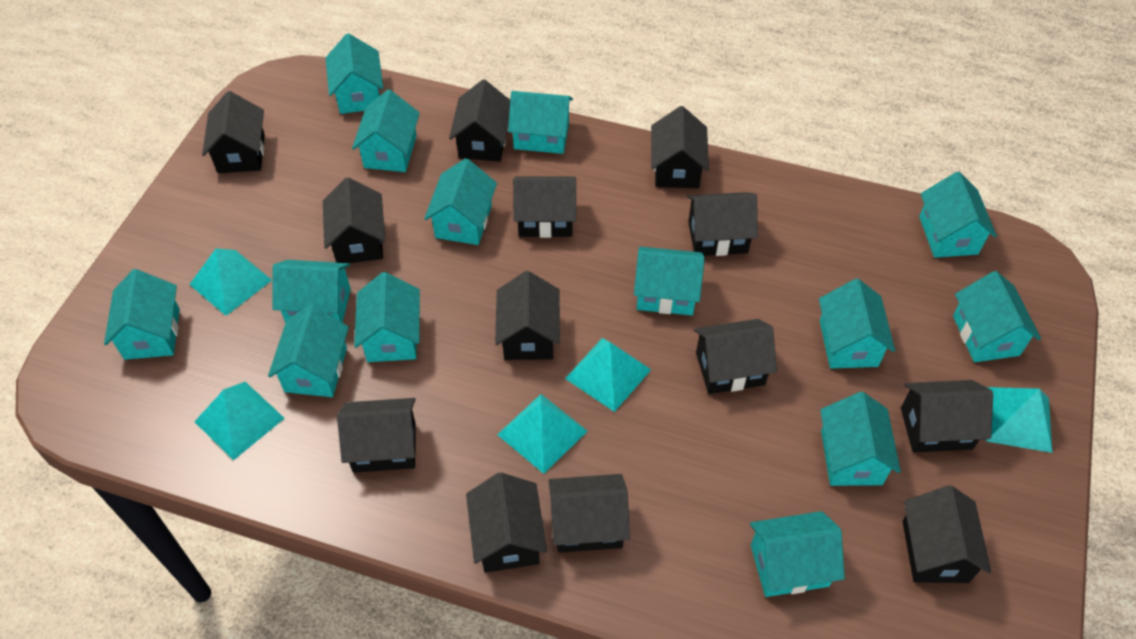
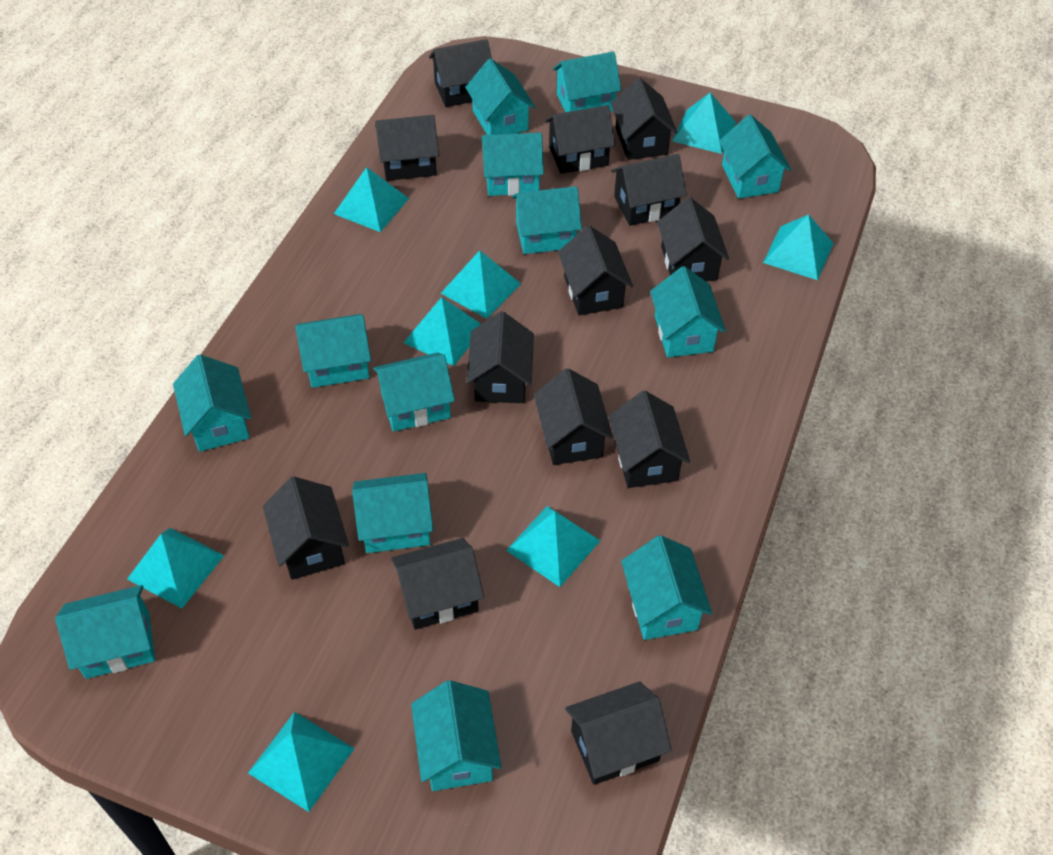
turquoise house: [104,269,180,360] [268,305,349,397] [272,260,351,323] [326,33,383,114] [352,90,420,172] [354,272,420,362] [424,158,497,245] [508,91,573,154] [634,247,705,315] [750,511,845,597] [819,279,895,369] [820,392,901,486] [919,172,997,258] [953,271,1041,362] = 14 -> [55,585,155,679] [173,354,251,452] [295,314,371,388] [352,473,433,553] [373,353,455,432] [411,680,501,791] [465,58,535,135] [481,133,544,196] [512,186,582,254] [553,52,622,112] [621,535,712,640] [650,266,726,357] [719,114,791,199] = 13
turquoise pyramid: [189,248,272,316] [194,382,285,460] [497,394,587,474] [565,338,651,412] [986,387,1052,453] = 5 -> [127,528,225,608] [248,712,355,812] [334,167,409,232] [403,297,481,366] [441,250,521,319] [506,506,600,587] [672,93,736,154] [763,214,834,280] = 8

